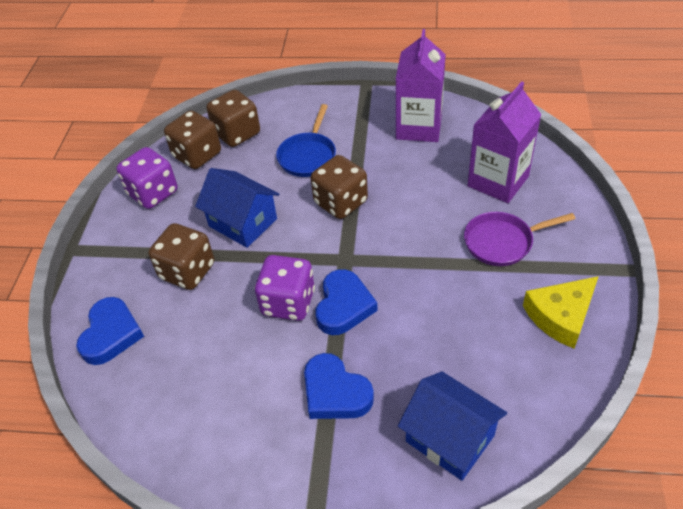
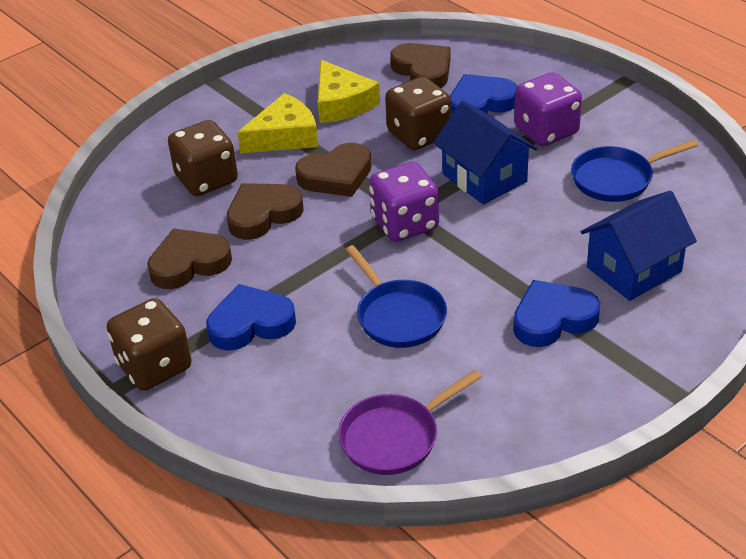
blue pan: [276,104,336,177] = 1 -> [346,245,447,348] [571,140,698,202] = 2
brown dice: [148,223,214,290] [164,110,221,169] [206,89,260,147] [311,155,368,219] = 4 -> [107,298,192,391] [168,120,238,196] [385,77,451,150] = 3
brown heart: none = 0 -> [147,228,232,289] [227,183,303,240] [295,143,372,197] [390,43,451,88] = 4
purple carton: [396,29,446,142] [468,81,542,203] = 2 -> none = 0
yellow cheese: [523,276,598,349] = 1 -> [237,93,318,153] [318,60,380,123] = 2

